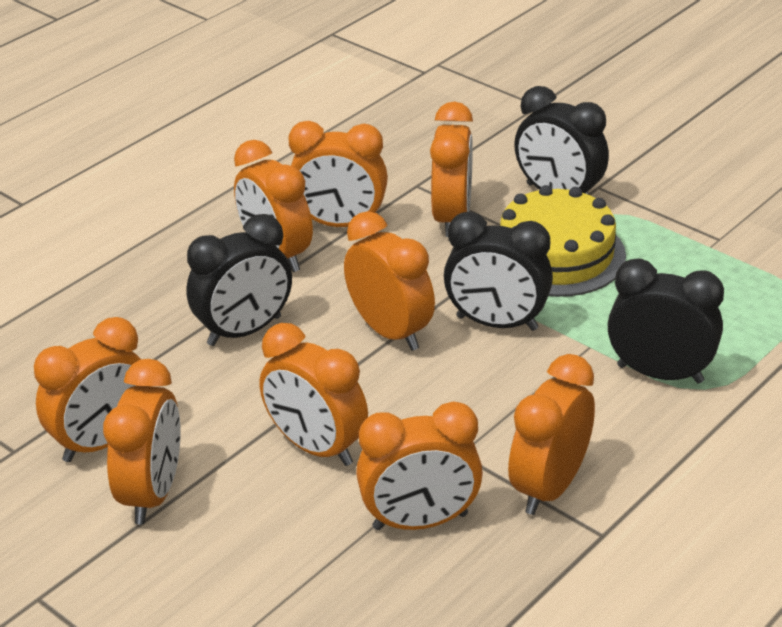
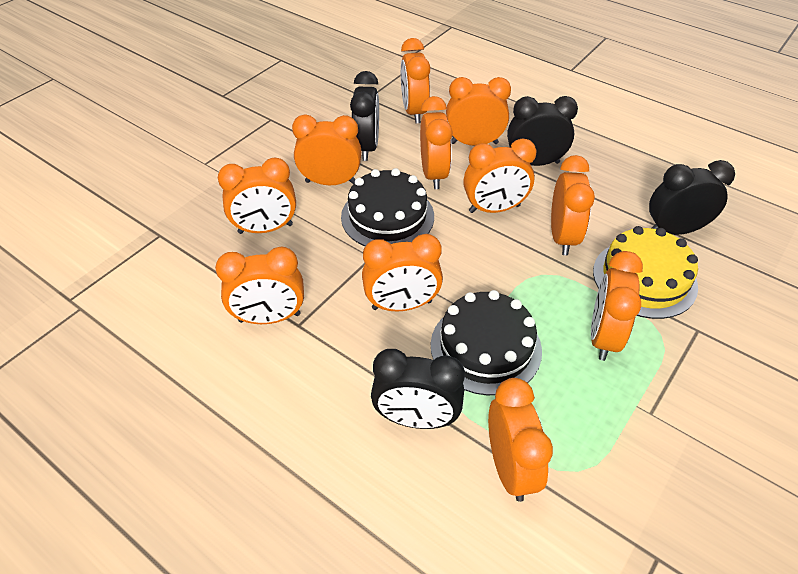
black cake: none = 0 -> [341,168,434,246] [431,290,542,395] = 2
orange clock: [34,317,141,462] [103,359,180,524] [234,140,313,272] [260,323,368,466] [289,121,388,227] [344,211,435,351] [356,401,483,530] [430,101,473,237] [508,354,595,515] = 9 -> [215,246,304,324] [218,157,296,234] [292,115,361,186] [362,234,443,311] [401,38,430,123] [420,96,453,189] [446,77,511,146] [463,138,537,213] [488,378,553,502] [551,155,595,255] [591,251,643,361] = 11

